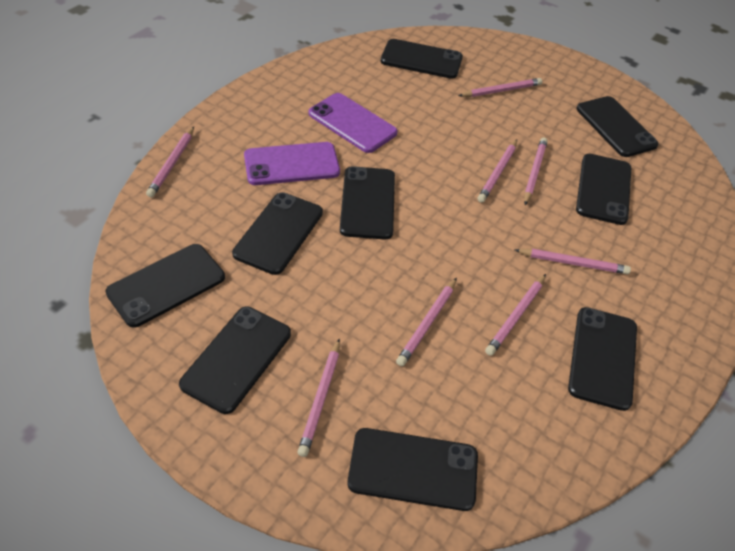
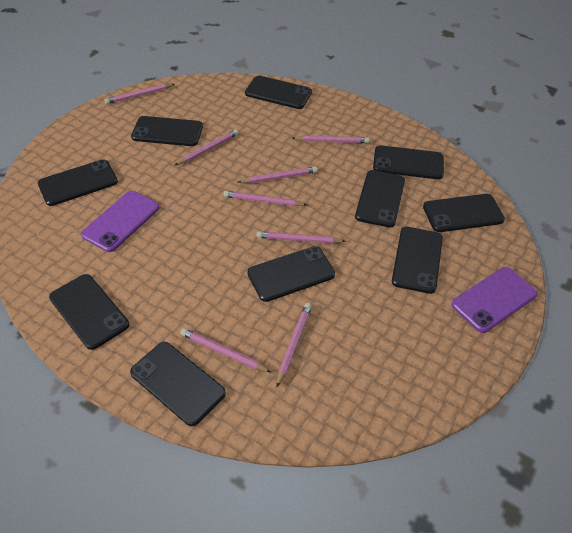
black phone: [105,244,225,328] [179,306,291,414] [232,192,323,275] [340,166,395,240] [347,428,478,511] [381,39,463,79] [568,307,637,411] [576,96,659,157] [576,154,631,225] = 9 -> [38,159,118,206] [49,274,129,350] [130,342,226,426] [131,116,203,146] [245,76,312,109] [247,246,335,302] [355,170,405,228] [373,145,444,179] [392,227,443,294] [423,194,505,232] = 10

